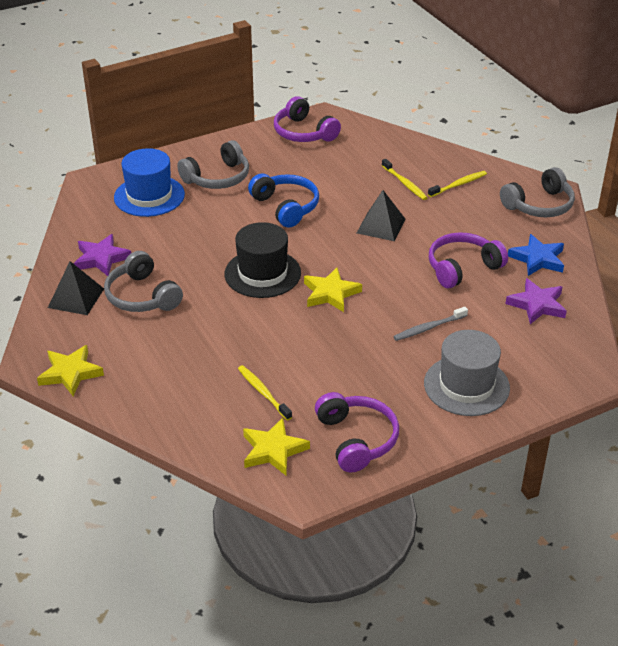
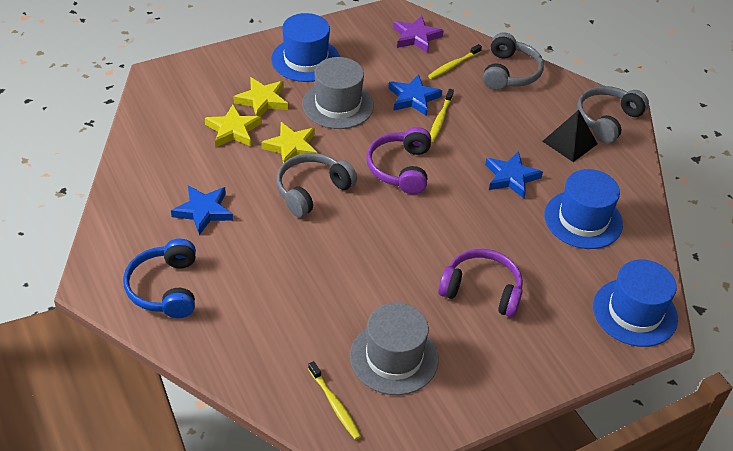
black hat: [225,222,301,298] = 1 -> none = 0
black pyramid: [48,261,104,315] [357,190,406,241] = 2 -> [542,110,597,162] = 1
blue hat: [114,148,185,217] = 1 -> [271,13,340,82] [544,169,623,249] [593,259,678,347] = 3
blue star: [508,234,564,276] = 1 -> [171,185,233,235] [389,74,442,116] [485,151,543,198] = 3
grey hat: [424,330,510,416] = 1 -> [302,57,374,129] [350,303,439,395] = 2
grey toothbrush: [393,307,468,341] = 1 -> none = 0
purple headphones: [274,96,341,142] [315,392,399,472] [429,232,508,288] = 3 -> [367,127,431,194] [438,249,523,317] = 2
purple star: [74,234,131,276] [505,278,567,324] = 2 -> [393,15,444,53] = 1

